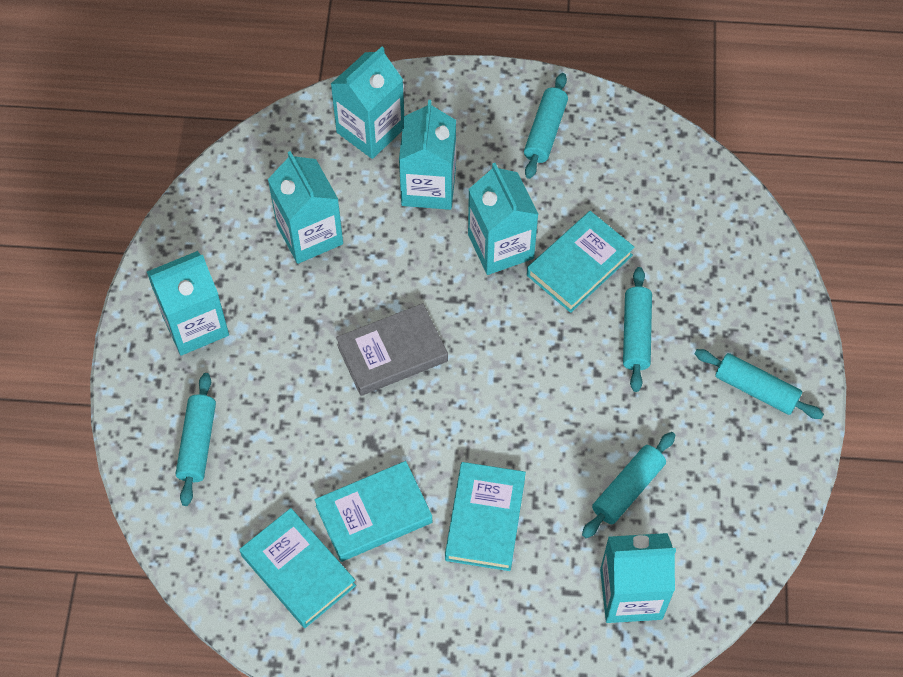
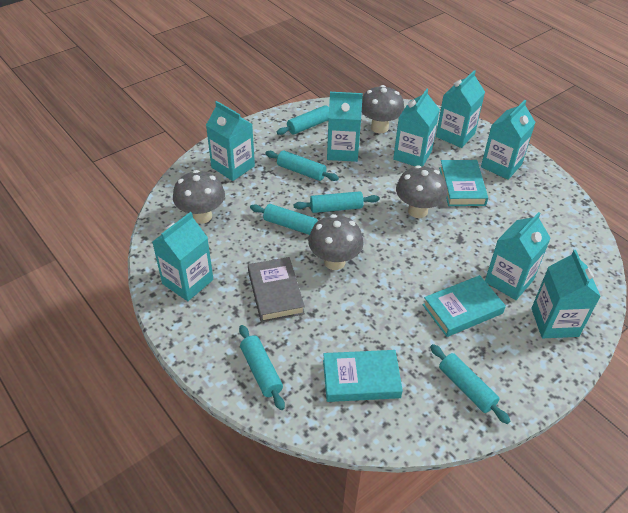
grey mushroom: none = 0 -> [173,170,225,224] [308,214,364,270] [362,85,404,133] [396,165,447,218] = 4
turquoise book: [240,508,356,628] [314,461,432,562] [445,462,526,571] [527,211,635,313] = 4 -> [323,350,403,402] [423,275,506,337] [439,160,488,206] = 3
turquoise carton: [147,251,229,356] [268,151,343,264] [331,46,404,159] [399,100,456,210] [468,163,539,275] [600,533,676,623] = 6 -> [153,212,213,301] [206,101,255,181] [327,92,363,162] [393,89,440,166] [436,70,485,148] [481,100,536,180] [485,212,551,300] [531,250,601,338] = 8
turquoise rolling pin: [176,373,216,506] [524,73,568,179] [582,432,675,538] [623,267,652,392] [695,349,824,419] = 5 -> [239,325,285,410] [250,204,318,235] [265,150,339,181] [277,105,329,135] [294,191,379,213] [430,344,510,424] = 6

